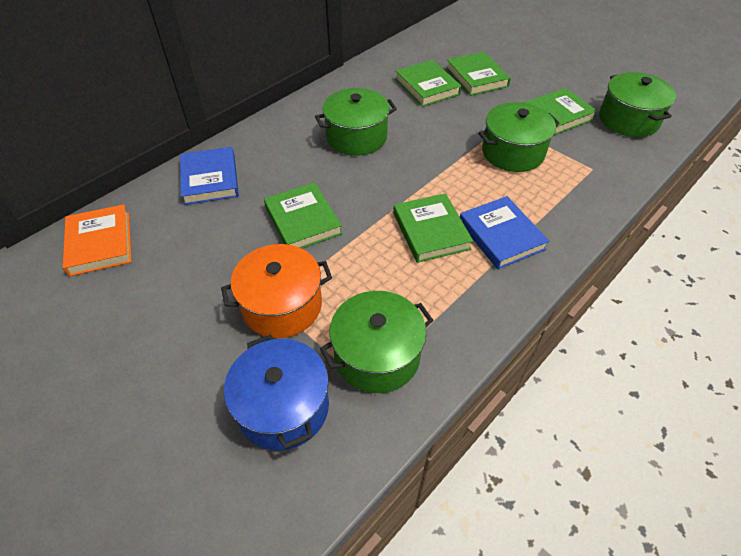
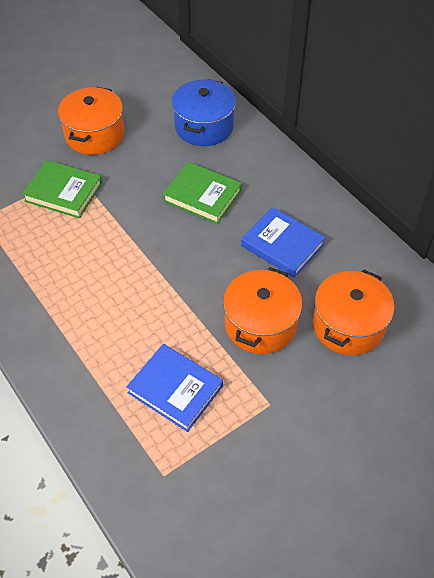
green book: [264,182,342,249] [393,193,473,263] [395,60,462,107] [446,52,511,96] [523,88,598,135] = 5 -> [22,160,102,218] [163,162,242,224] = 2
green pot: [315,88,397,156] [320,291,434,393] [478,102,559,172] [599,72,676,137] = 4 -> none = 0
orange book: [63,204,132,276] = 1 -> none = 0
orange pot: [221,244,332,338] = 1 -> [58,87,124,155] [223,267,302,354] [313,270,395,355] = 3

